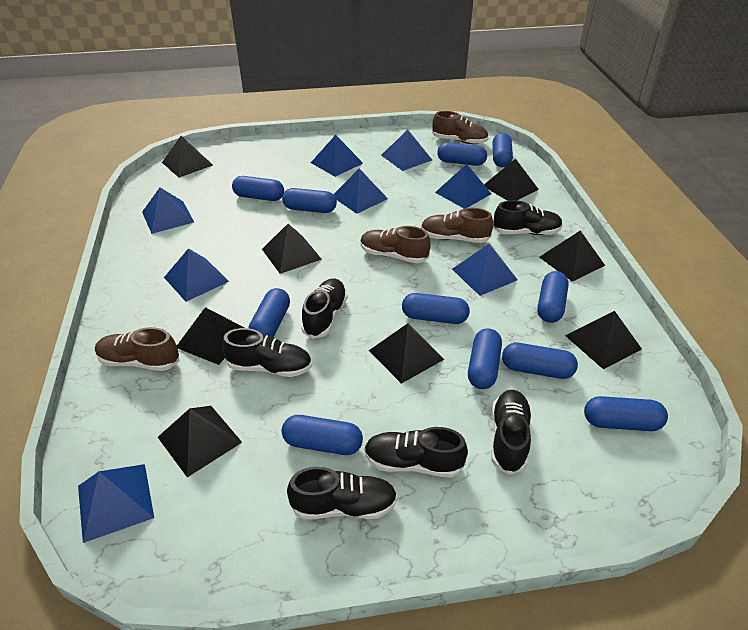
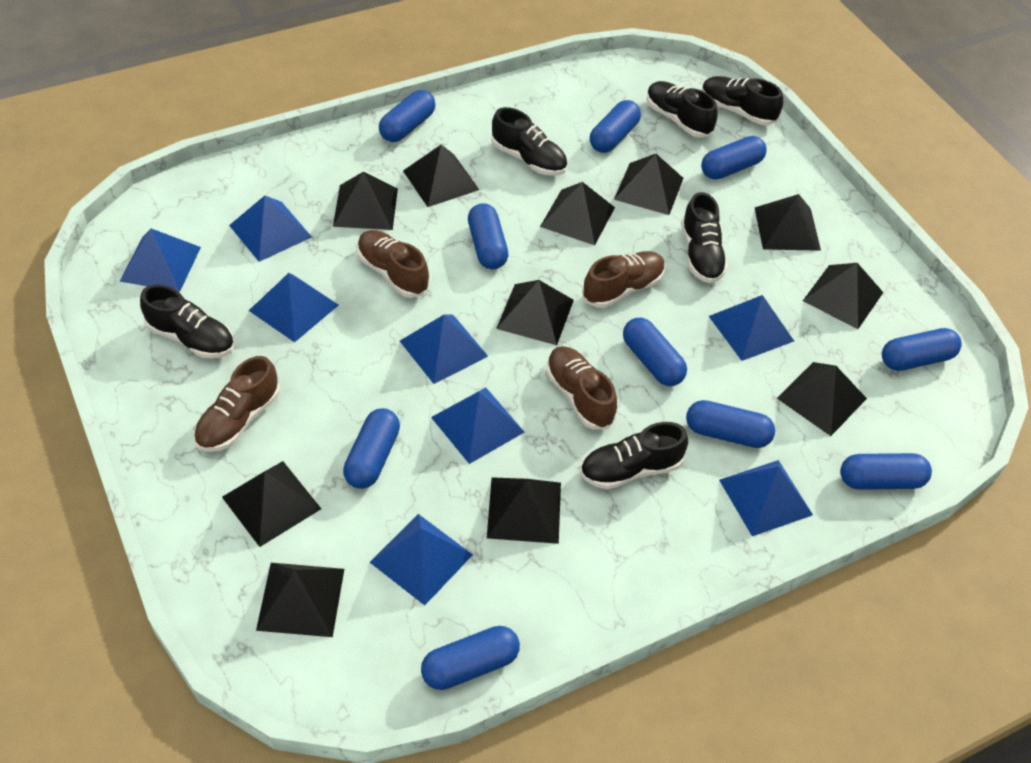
black pyramid: [158,406,242,477] [162,136,213,178] [177,307,244,365] [262,224,322,274] [369,323,444,384] [484,159,539,201] [539,231,605,282] [565,311,642,369] = 8 -> [222,461,321,547] [256,563,344,637] [333,171,398,230] [403,145,479,207] [487,477,561,544] [496,280,574,345] [540,182,615,245] [614,154,684,215] [754,194,821,251] [777,362,867,436] [803,263,884,329] = 11
blue capsule: [232,176,284,201] [248,288,290,337] [282,188,337,213] [282,415,363,455] [402,293,470,324] [437,142,487,166] [468,328,502,389] [492,133,513,167] [502,343,578,379] [538,271,569,323] [584,396,668,431] = 11 -> [343,408,400,489] [379,90,436,142] [421,626,520,690] [468,203,508,269] [590,100,641,153] [623,318,687,386] [686,400,775,448] [701,136,767,180] [840,453,932,490] [882,328,962,371] = 10

